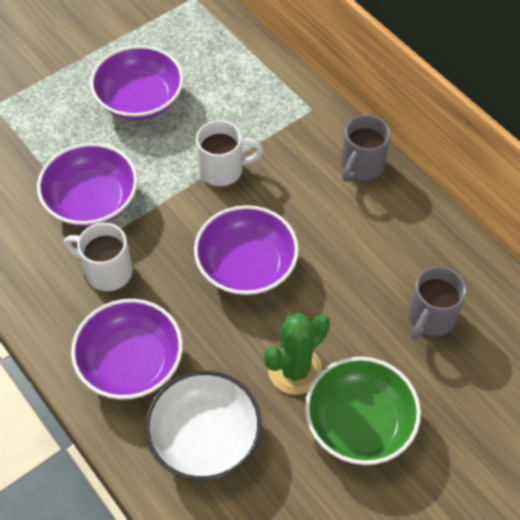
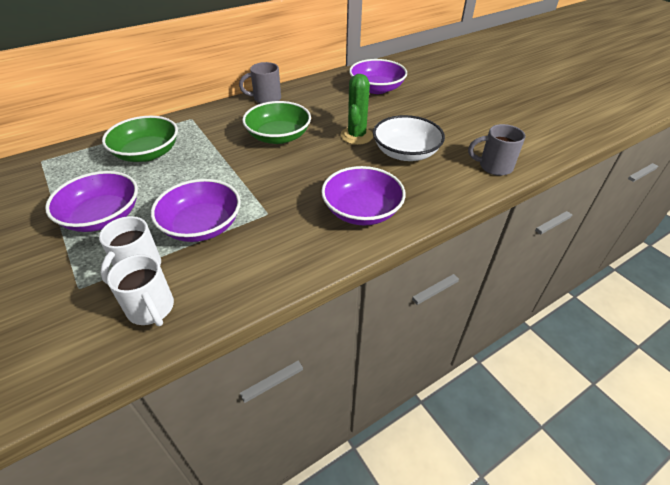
green bowl: [305,357,421,465] = 1 -> [102,116,178,162] [242,101,311,144] = 2

